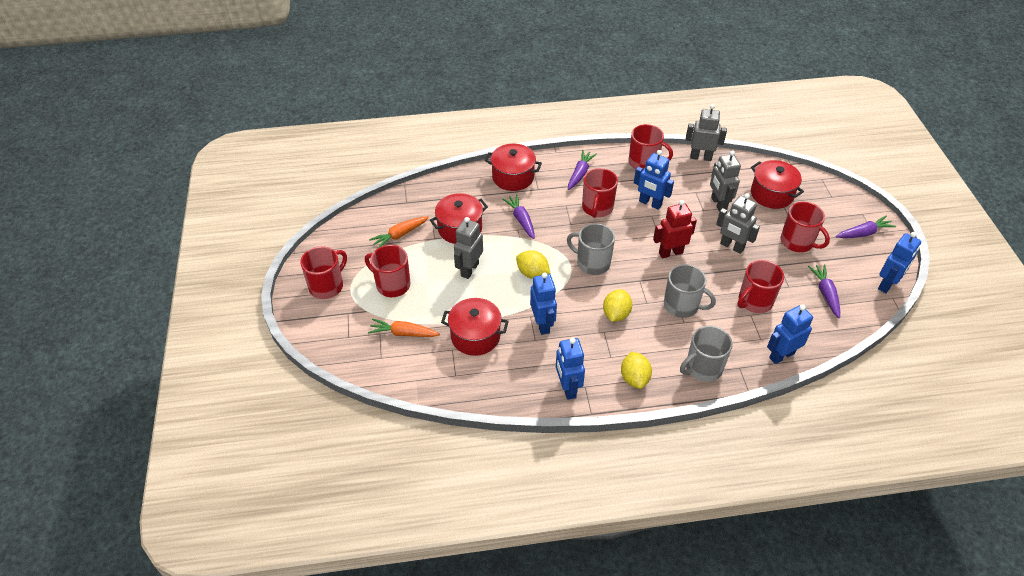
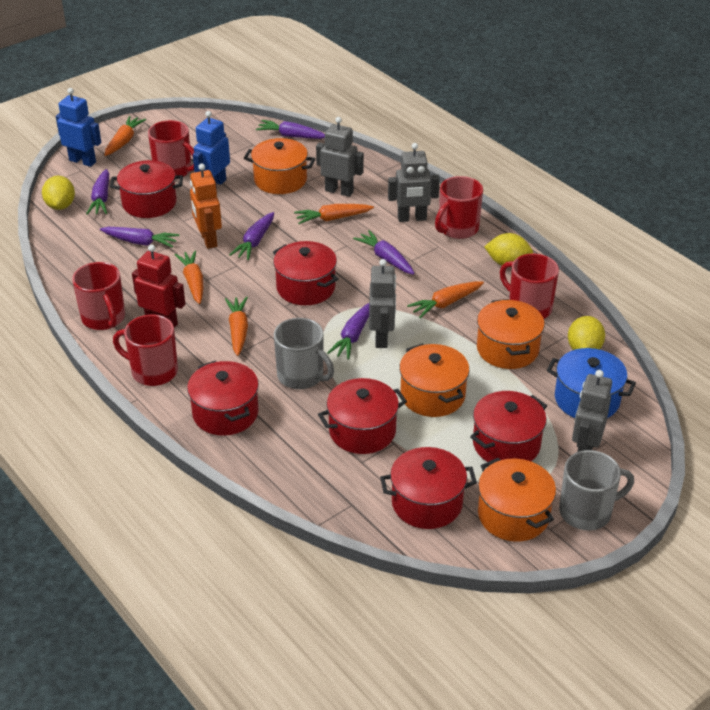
blue pot: none = 0 -> [547,348,636,418] = 1
blue robot: [530,272,557,335] [556,338,585,400] [634,150,674,210] [767,304,813,364] [878,232,921,293] = 5 -> [56,88,101,167] [193,111,230,189] = 2
grey mug: [567,223,615,275] [664,264,716,318] [680,326,733,382] = 3 -> [274,318,334,389] [559,450,634,530] = 2
orange carrot: [368,318,440,337] [369,216,429,248] = 2 -> [104,116,146,156] [175,250,203,304] [225,297,248,356] [294,204,374,224] [407,281,484,318] = 5
orange pot: none = 0 -> [244,138,315,194] [399,343,469,417] [477,299,545,369] [478,458,556,542] = 4
orange robot: none = 0 -> [190,164,222,249] = 1
purple carrot: [502,194,535,239] [568,150,597,190] [808,264,840,318] [836,216,896,238] = 4 -> [86,169,109,215] [100,227,180,248] [229,212,274,260] [256,120,325,139] [327,303,369,359] [353,230,415,275] = 6
red mug: [300,246,347,299] [365,245,410,297] [582,168,618,218] [629,124,673,169] [737,260,784,313] [781,202,830,252] = 6 -> [72,262,125,330] [113,315,178,386] [148,120,194,177] [435,176,483,239] [500,254,559,319] = 5
red pot: [430,193,488,244] [441,298,509,356] [485,144,542,191] [751,160,804,209] = 4 -> [110,160,183,218] [187,360,259,436] [273,241,338,305] [318,378,407,454] [380,447,477,529] [470,391,547,462] = 6

